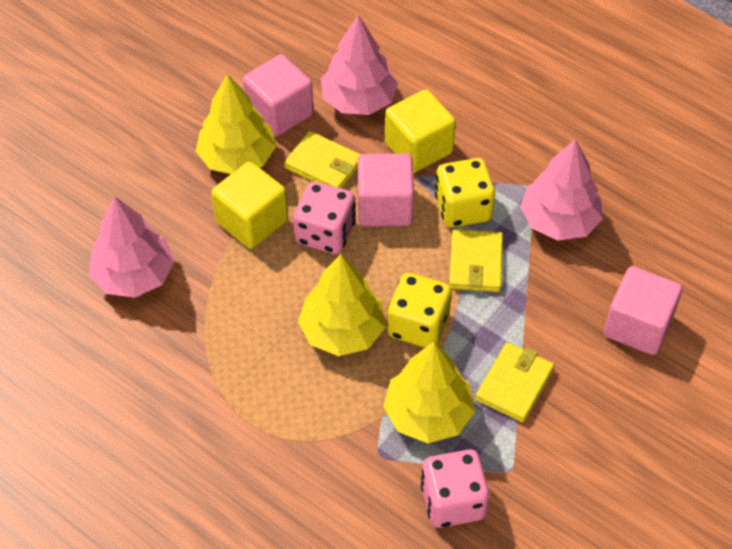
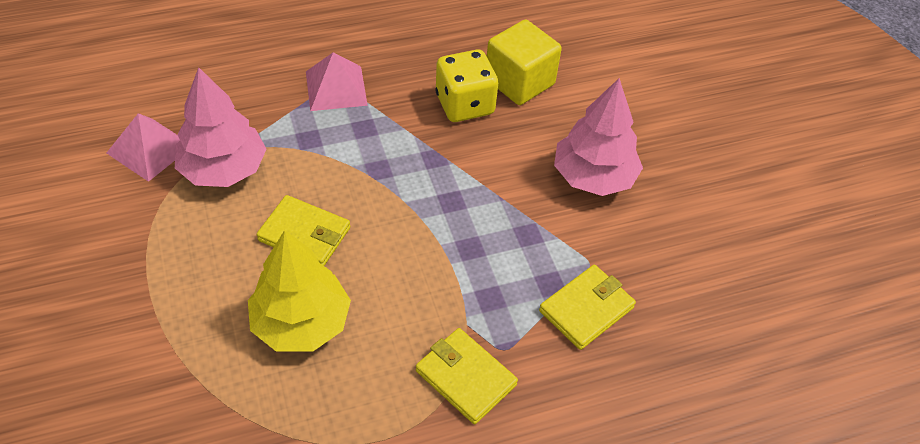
pink cube: [242,54,313,137] [357,153,414,226] [604,266,683,355] = 3 -> none = 0
pink dice: [293,181,355,254] [421,449,489,528] = 2 -> none = 0
pink pyramid: none = 0 -> [107,113,180,182] [306,52,368,111] = 2
pink tree: [89,196,174,298] [321,15,398,115] [520,139,603,240] = 3 -> [175,67,266,187] [554,78,643,196] = 2
yellow cube: [211,161,288,249] [385,89,456,173] = 2 -> [487,20,562,105] = 1
yellow dice: [387,273,452,348] [435,158,495,228] = 2 -> [435,50,498,122] = 1
yellow tree: [196,74,276,174] [298,254,386,356] [383,342,475,443] = 3 -> [248,230,351,351] = 1

